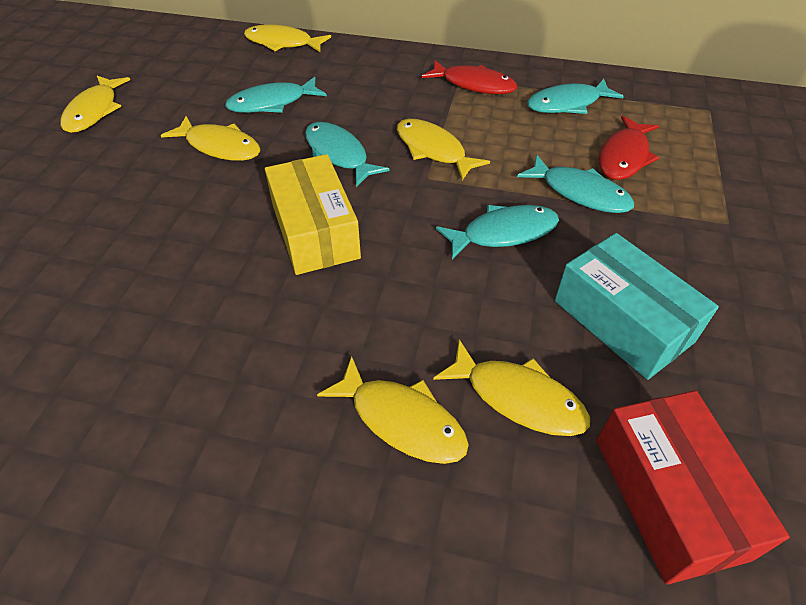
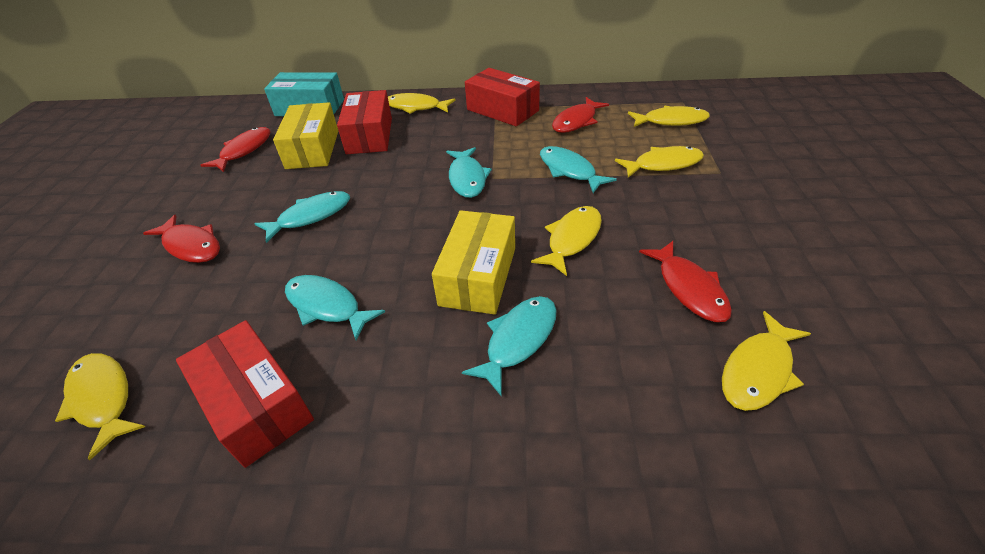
red box: [596,390,790,585] = 1 -> [176,320,314,468] [337,90,392,154] [465,68,540,126] = 3
red fish: [421,60,517,94] [599,115,659,180] = 2 -> [143,215,220,263] [200,127,271,172] [552,97,609,133] [639,241,732,322] = 4
yellow box: [265,154,361,275] = 1 -> [273,102,338,169] [432,210,515,315] = 2

